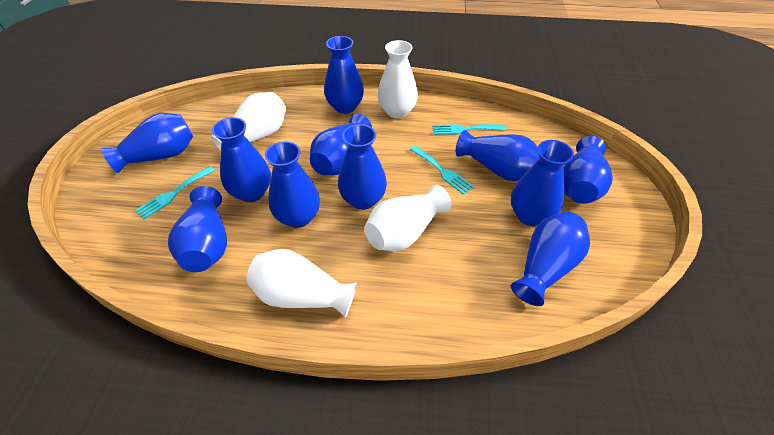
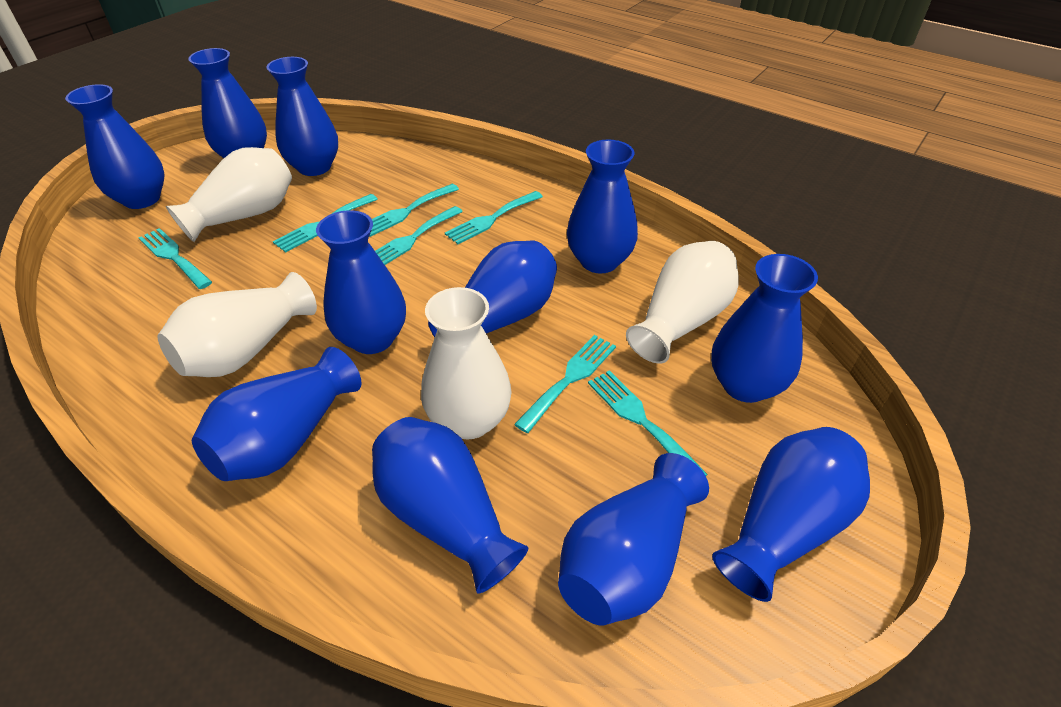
turquoise fork: [135,166,215,219] [410,146,474,195] [432,124,506,135] = 3 -> [138,228,212,289] [273,194,378,253] [369,184,459,237] [375,206,463,265] [445,191,543,244] [514,335,616,433] [588,370,708,476] = 7

